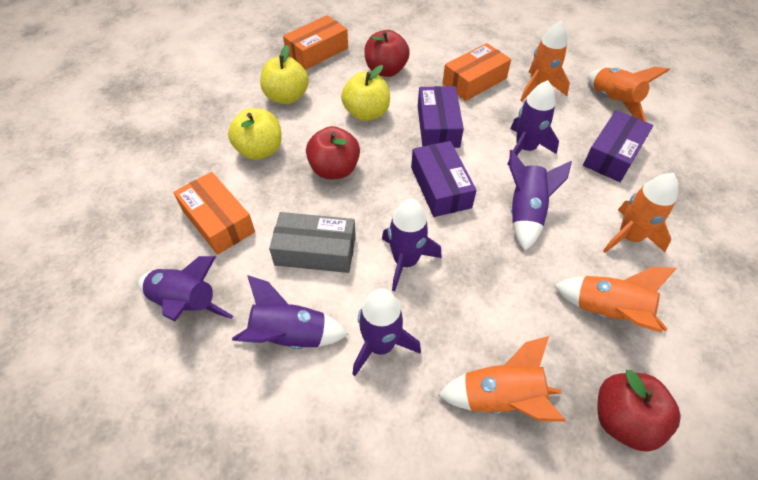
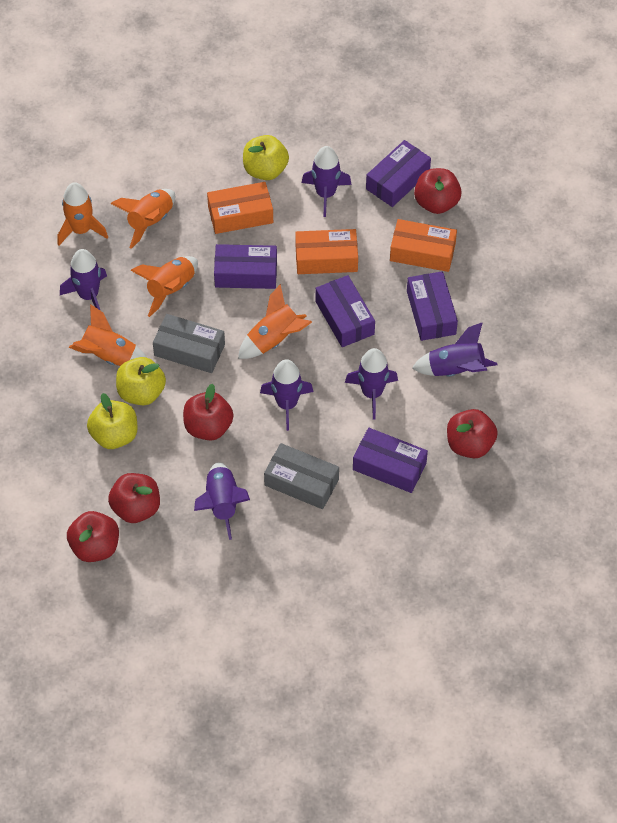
grey box: [269,212,356,273] = 1 -> [153,314,225,373] [264,443,339,509] = 2
purple box: [411,141,477,217] [418,86,464,148] [583,110,653,182] = 3 -> [214,244,277,289] [315,275,375,347] [353,428,428,493] [366,140,431,207] [407,271,458,341] = 5
red apple: [306,126,360,179] [364,30,410,77] [598,370,681,452] = 3 -> [67,511,119,562] [108,473,160,523] [183,384,233,440] [414,168,462,214] [447,409,498,458] = 5

